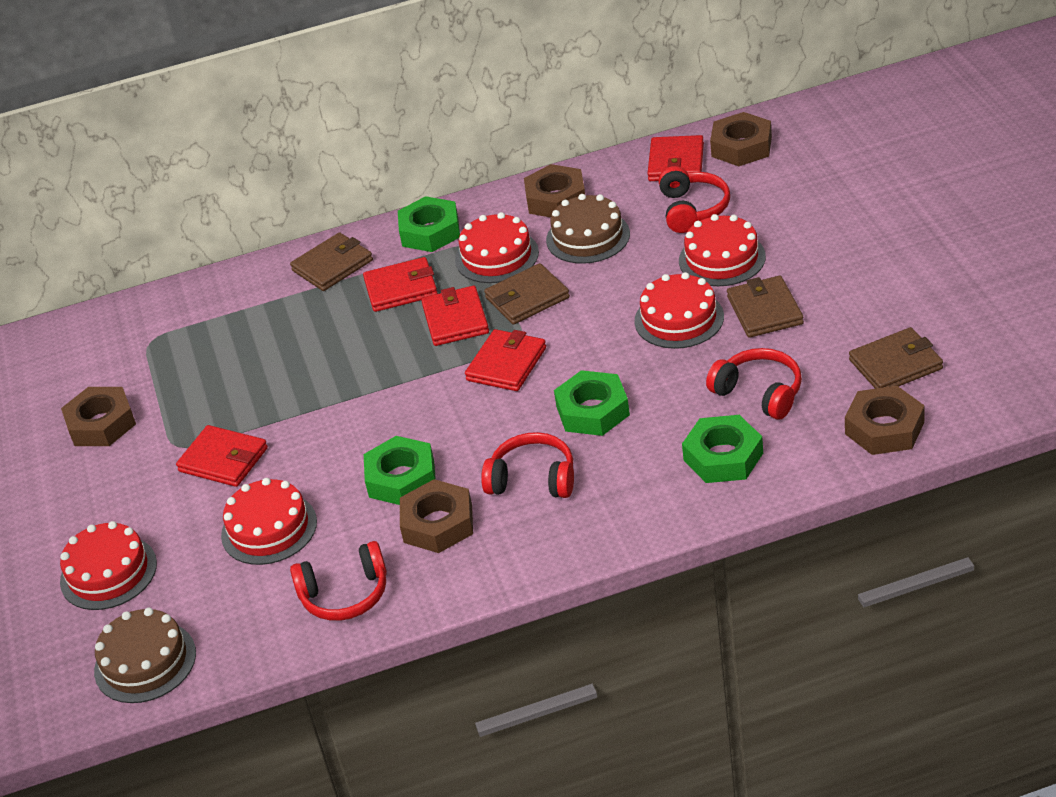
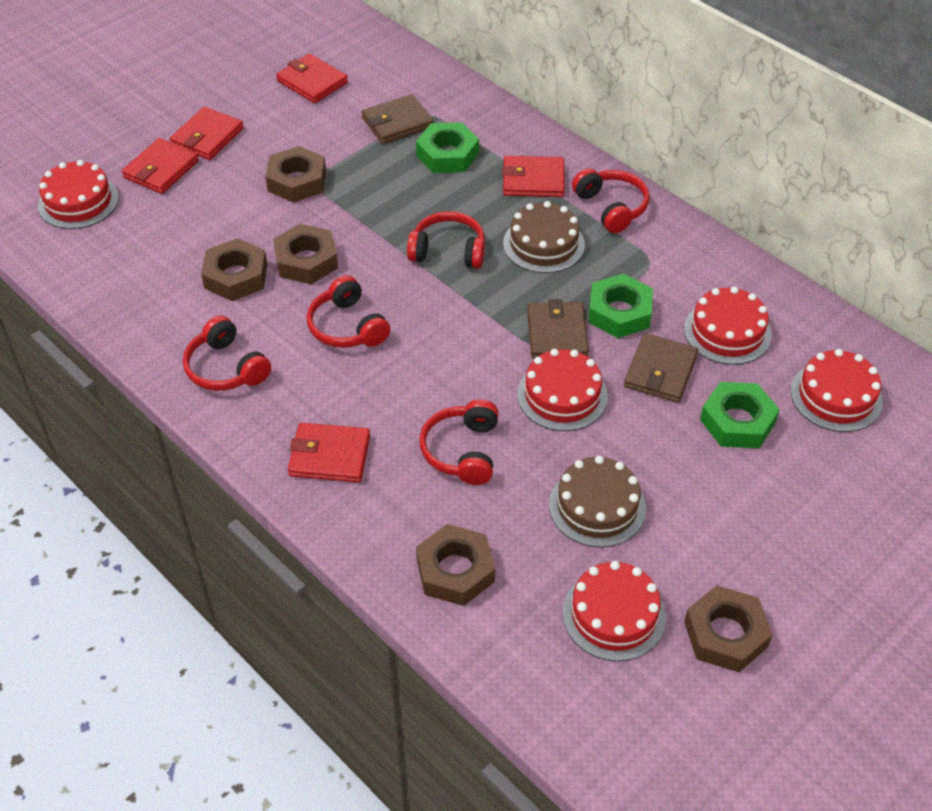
brown wallet: [290,232,373,291] [484,263,570,325] [727,276,804,338] [849,327,943,389] = 4 -> [362,94,434,144] [527,299,589,359] [624,333,698,403] = 3
green nut: [364,436,436,505] [398,196,460,252] [554,370,630,436] [682,415,763,483] = 4 -> [416,122,479,173] [588,273,653,338] [700,382,780,448] = 3
red headphones: [290,541,387,621] [481,432,574,498] [658,166,730,233] [706,348,802,419] = 4 -> [183,316,271,391] [307,275,391,348] [407,211,485,269] [420,399,499,485] [572,168,650,233] = 5

